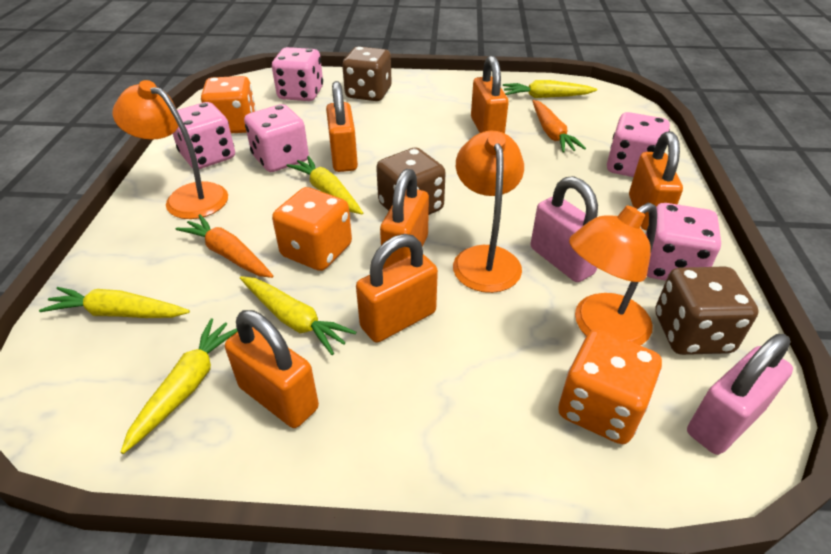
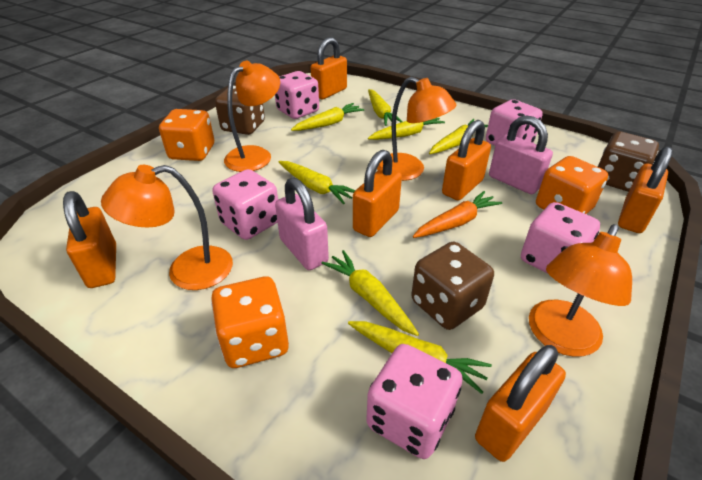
orange carrot: [176,214,274,278] [533,100,586,153] = 2 -> [413,191,502,238] = 1
orange lamp: [113,80,228,219] [453,131,524,293] [569,203,657,345] = 3 -> [101,165,233,290] [224,61,280,172] [377,77,456,181] [529,224,632,357] = 4
yellow carrot: [39,287,190,318] [120,318,238,454] [240,276,356,355] [287,156,363,214] [503,80,597,98] = 5 -> [279,161,355,204] [291,103,364,131] [321,250,419,336] [348,321,492,394] [368,89,403,126] [368,118,445,140] [429,119,488,154] = 7

